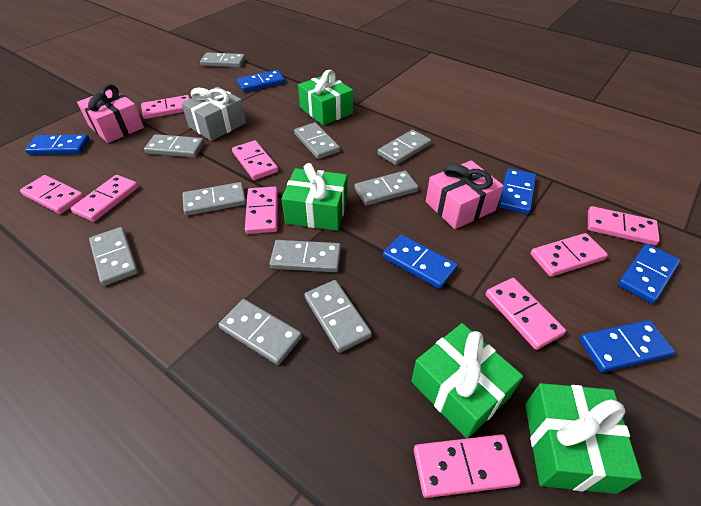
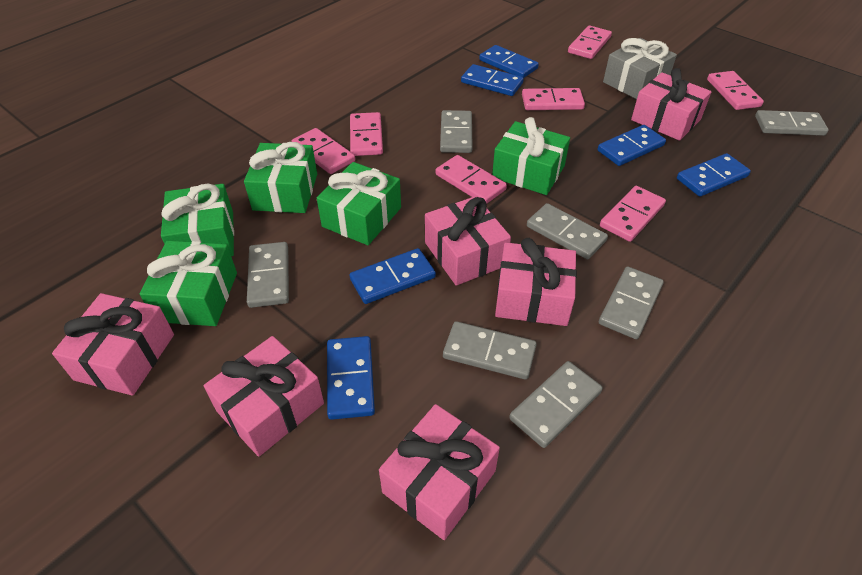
green gift: [281,163,348,231] [298,70,353,125] [411,323,523,439] [525,383,642,494] = 4 -> [139,241,237,326] [161,184,234,256] [244,142,317,213] [317,162,401,245] [492,117,570,195] = 5
grey domino: [89,227,138,286] [144,134,204,158] [182,182,246,216] [200,52,245,67] [218,299,302,365] [269,240,341,272] [294,123,340,159] [304,280,372,353] [355,171,419,206] [377,130,431,165] = 10 -> [247,242,289,308] [440,110,473,153] [443,321,537,379] [509,361,603,448] [527,203,608,259] [599,267,664,339] [755,110,828,136] = 7
pink domino: [20,175,84,214] [70,175,139,222] [141,95,190,119] [232,140,278,180] [245,187,278,234] [414,434,521,498] [486,278,566,350] [531,233,608,277] [588,206,660,245] = 9 -> [292,128,355,174] [350,112,383,156] [436,155,507,204] [522,88,585,110] [568,25,612,59] [600,186,666,242] [707,71,764,110] = 7
pink gift: [77,84,144,143] [426,160,504,229] = 2 -> [52,293,174,396] [204,336,324,457] [379,404,500,540] [425,196,511,286] [495,238,577,326] [631,68,712,141] = 6

